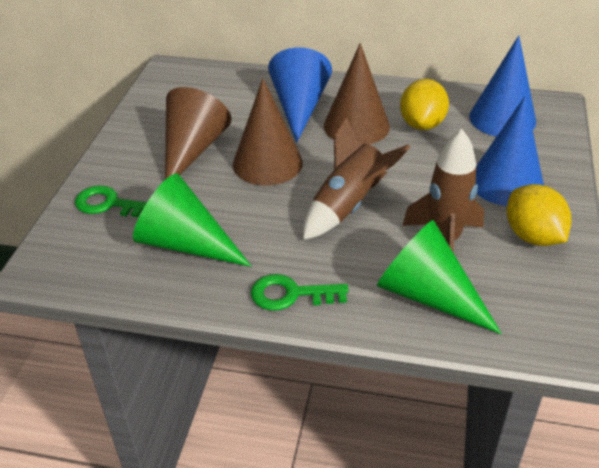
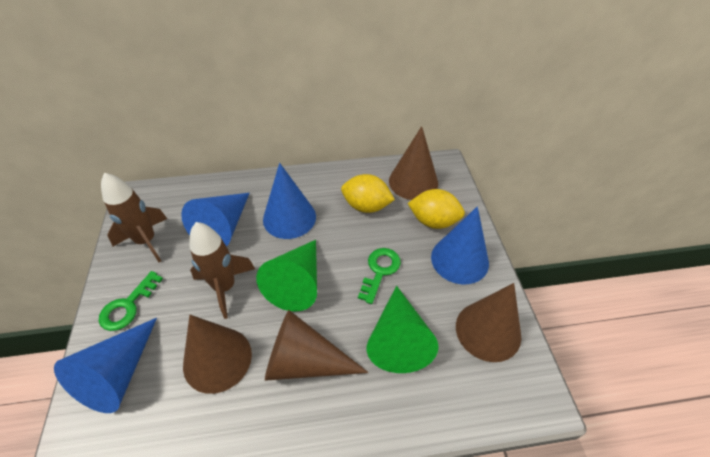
blue cone: [268,48,332,143] [469,35,536,137] [476,96,544,206] = 3 -> [54,318,157,413] [181,193,249,247] [263,163,316,239] [431,206,489,284] = 4
brown cone: [165,87,231,180] [233,78,303,185] [324,43,390,146] = 3 -> [183,315,252,394] [265,310,368,381] [389,126,438,200] [456,283,521,362] = 4

